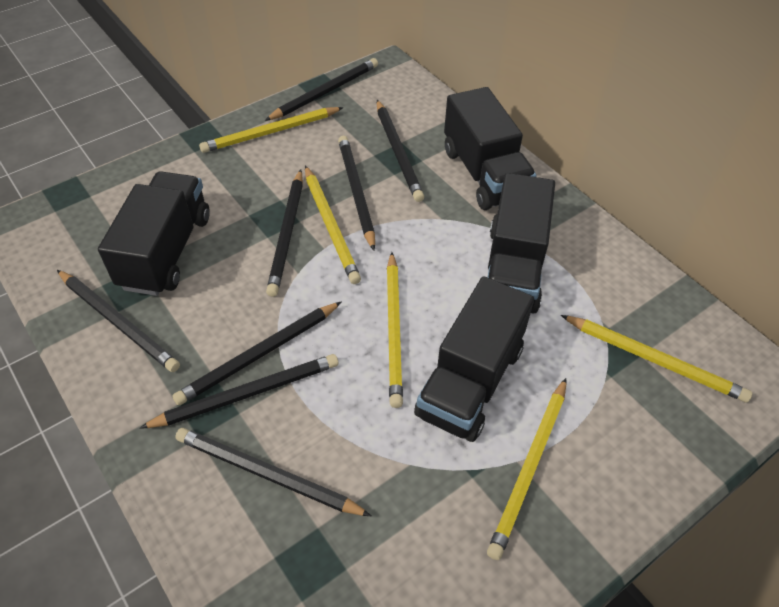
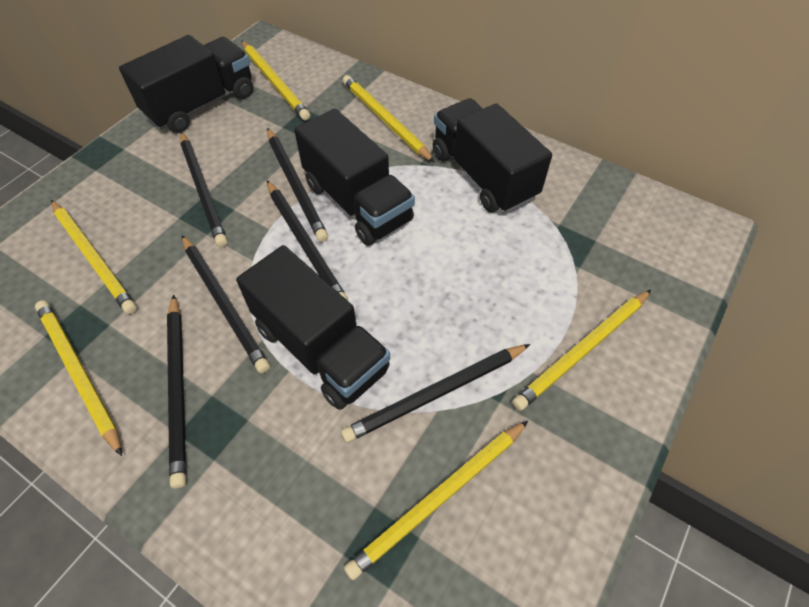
black pencil: [57,270,180,372] [140,354,338,428] [172,302,341,406] [175,428,371,516] [265,58,378,121] [266,169,303,297] [338,136,375,251] [377,100,424,202] = 8 -> [167,295,186,489] [180,132,228,247] [182,235,270,373] [267,128,328,242] [267,180,348,301] [341,344,530,443] = 6
yellow pencil: [199,107,344,153] [305,166,361,284] [387,252,403,408] [487,378,566,560] [561,315,752,403] = 5 -> [35,300,122,456] [51,200,137,314] [241,41,310,120] [343,75,435,163] [344,421,528,580] [512,290,651,411] = 6

